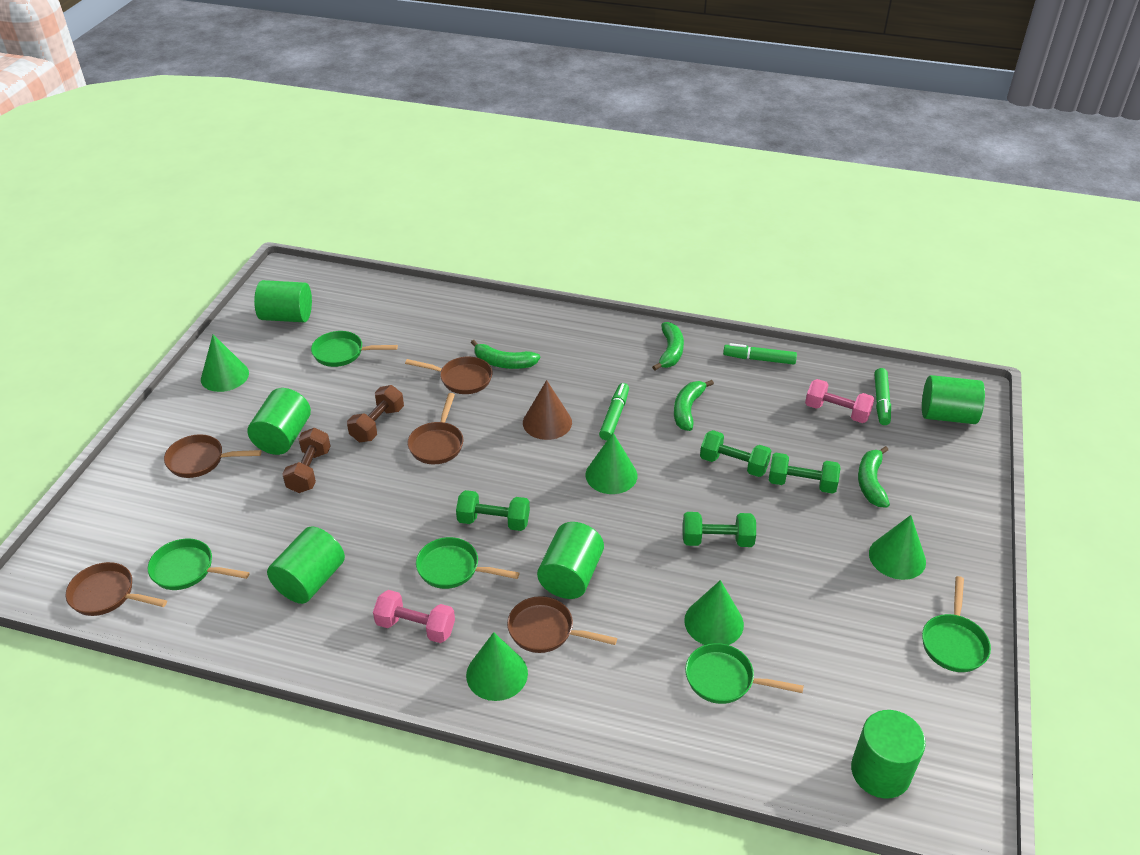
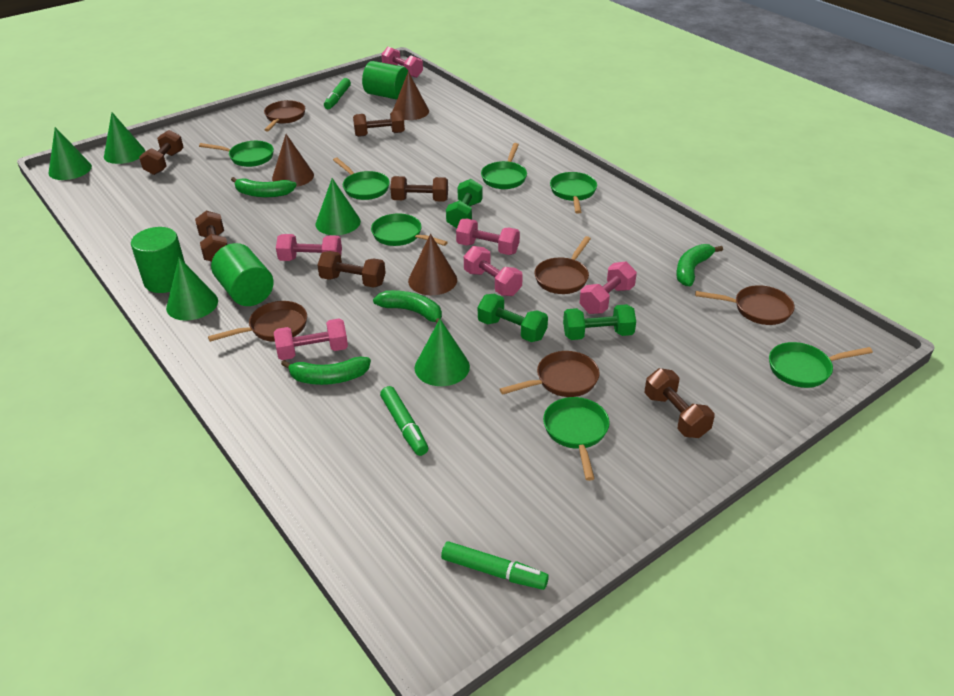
brown cone: [523,380,572,440] = 1 -> [272,134,314,187] [393,71,429,120] [408,234,457,295] = 3
brown dumbbell: [282,428,331,493] [347,385,404,442] = 2 -> [139,130,184,175] [195,211,228,262] [317,251,386,288] [353,110,405,137] [390,176,448,202] [645,368,714,438] = 6
green cylinder: [248,388,311,455] [254,280,312,323] [267,527,345,604] [537,522,604,599] [851,710,926,799] [922,375,985,424] = 6 -> [131,227,185,293] [211,243,274,306] [362,61,408,100] = 3
green dumbbell: [456,490,530,531] [683,512,756,547] [700,430,771,477] [769,453,840,494] = 4 -> [446,179,483,228] [478,294,548,342] [563,304,636,340] = 3
green pan: [148,539,250,590] [311,331,398,367] [416,537,520,589] [685,643,804,704] [922,576,991,672] = 5 -> [199,141,274,167] [333,157,390,200] [371,214,448,246] [481,143,527,189] [543,397,610,481] [550,172,597,214] [769,342,873,388] = 7
pink dumbbell: [373,590,455,643] [805,379,874,423] = 2 -> [274,318,348,360] [276,234,342,261] [381,47,423,78] [456,219,520,255] [464,246,523,296] [580,262,637,314] = 6

